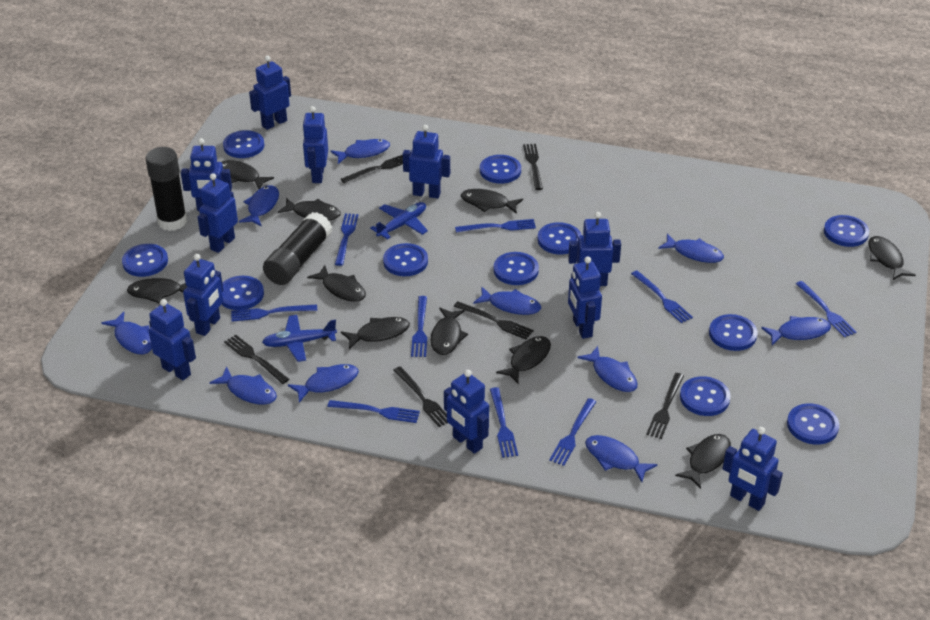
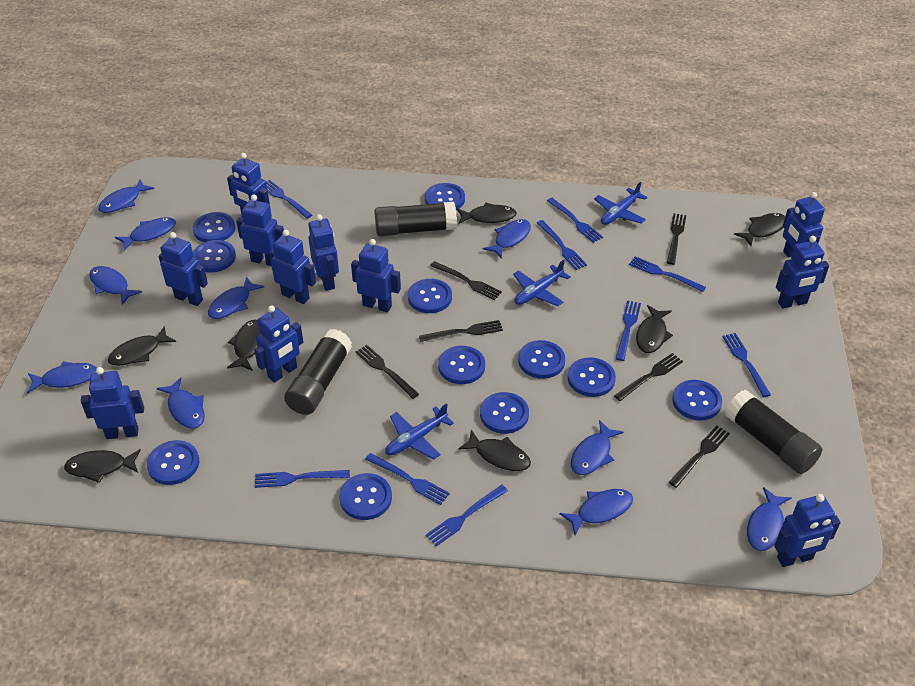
black fish: [127,278,187,303] [222,160,274,189] [278,198,341,220] [307,265,366,302] [341,317,410,349] [431,308,468,355] [461,189,523,214] [496,336,551,384] [675,434,731,489] [869,236,916,280] = 10 -> [64,449,141,483] [108,326,176,366] [227,320,260,371] [457,202,517,224] [458,430,531,471] [636,305,673,353] [734,213,785,246] = 7
black glue stick: [146,147,187,231] [263,212,332,285] = 2 -> [284,329,352,415] [374,202,457,236] [725,390,822,474] = 3
blue plane: [262,315,337,362] [370,202,428,239] = 2 -> [385,403,454,459] [513,260,571,306] [594,182,648,225] = 3

